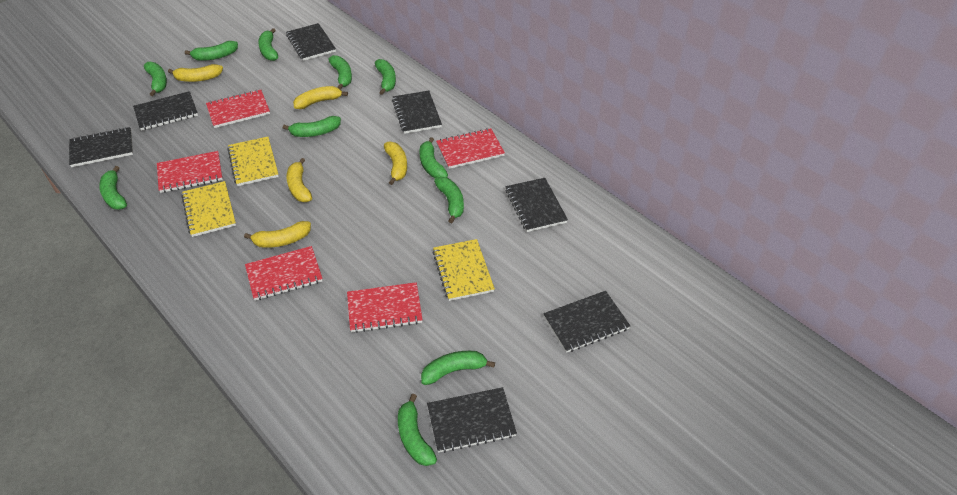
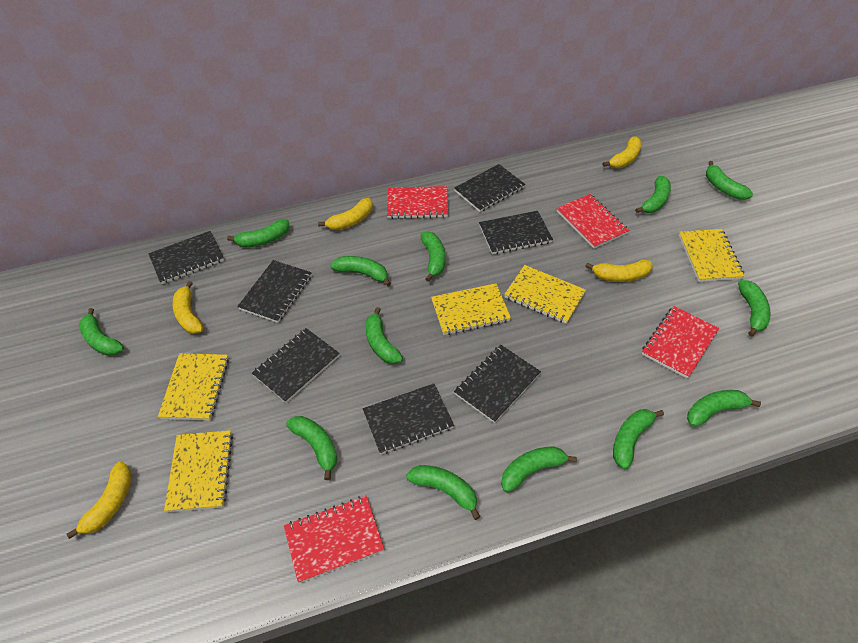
green banana: [99,166,127,210] [144,62,167,96] [185,41,238,61] [258,28,278,61] [283,116,341,137] [328,55,352,90] [375,59,396,95] [398,394,437,466] [420,137,448,178] [421,351,495,385] [434,177,464,223] = 11 -> [79,308,124,356] [227,219,290,248] [286,416,337,480] [330,256,391,286] [365,307,403,364] [406,465,480,520] [420,231,445,282] [501,446,577,493] [613,409,664,469] [635,176,671,213] [687,390,761,427] [706,161,753,200] [738,280,771,337] = 13
red notebook: [157,151,223,193] [206,90,270,128] [245,246,323,301] [347,282,423,333] [436,128,505,169] = 5 -> [284,496,384,583] [387,186,448,219] [557,194,629,249] [642,306,719,379] = 4
yellow notebook: [181,181,236,237] [227,137,279,186] [433,239,495,301] = 3 -> [158,353,229,421] [164,430,233,512] [431,283,511,335] [504,265,586,324] [679,229,745,282] = 5

